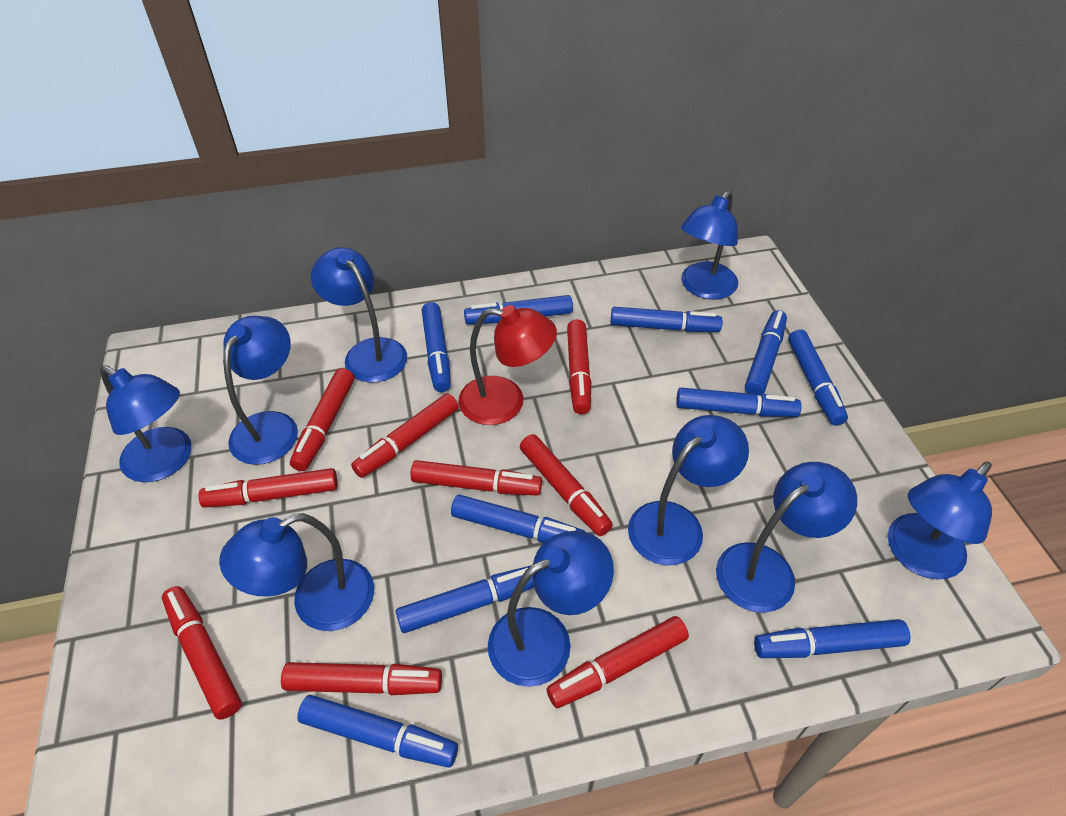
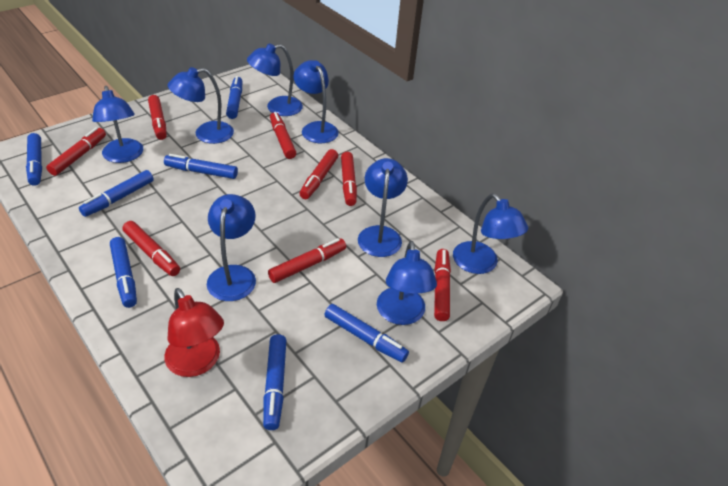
blue lamp: [100,365,192,482] [219,513,374,631] [223,316,298,465] [311,247,407,383] [488,531,614,687] [628,415,749,566] [681,190,738,300] [716,462,857,613] [888,461,992,579] = 9 -> [92,86,143,163] [168,67,234,144] [207,194,256,301] [247,43,303,116] [293,60,339,143] [358,158,408,257] [377,241,437,325] [453,194,528,274] = 8
blue marker: [297,695,458,768] [396,566,534,633] [422,302,451,392] [451,495,585,543] [464,295,573,324] [610,307,722,332] [676,388,802,417] [745,310,787,395] [754,619,910,658] [788,329,848,426] = 10 -> [26,133,42,186] [79,170,154,217] [110,237,137,308] [164,154,238,179] [226,76,242,119] [263,334,287,430] [324,304,409,363] = 7
red marker: [162,586,242,720] [198,468,338,508] [281,662,442,695] [290,368,354,471] [351,393,459,478] [410,460,542,496] [520,434,613,536] [547,616,689,708] [567,319,591,414] = 9 -> [46,127,106,176] [122,221,180,276] [148,95,167,140] [268,238,346,283] [270,112,296,159] [299,149,338,199] [341,152,357,206] [434,249,451,321] = 8

